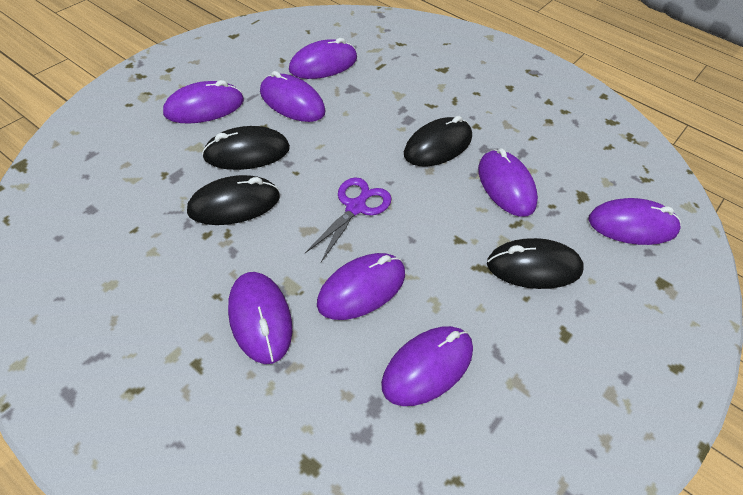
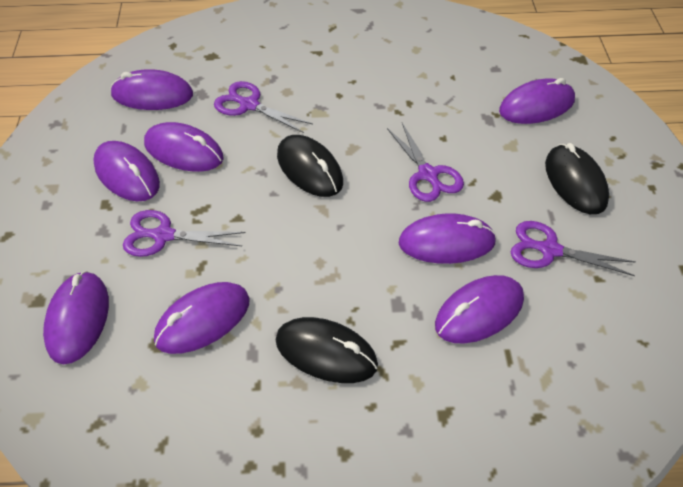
black mouse: [187,175,280,225] [202,126,290,170] [404,116,472,166] [487,238,584,289] = 4 -> [276,317,378,383] [277,135,343,197] [545,143,609,214] = 3
purple scissors: [305,177,392,262] = 1 -> [123,210,245,257] [214,81,313,133] [387,123,464,202] [511,221,636,276] = 4

